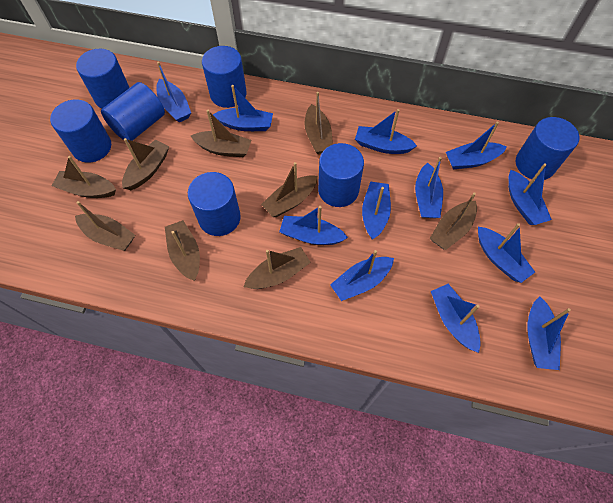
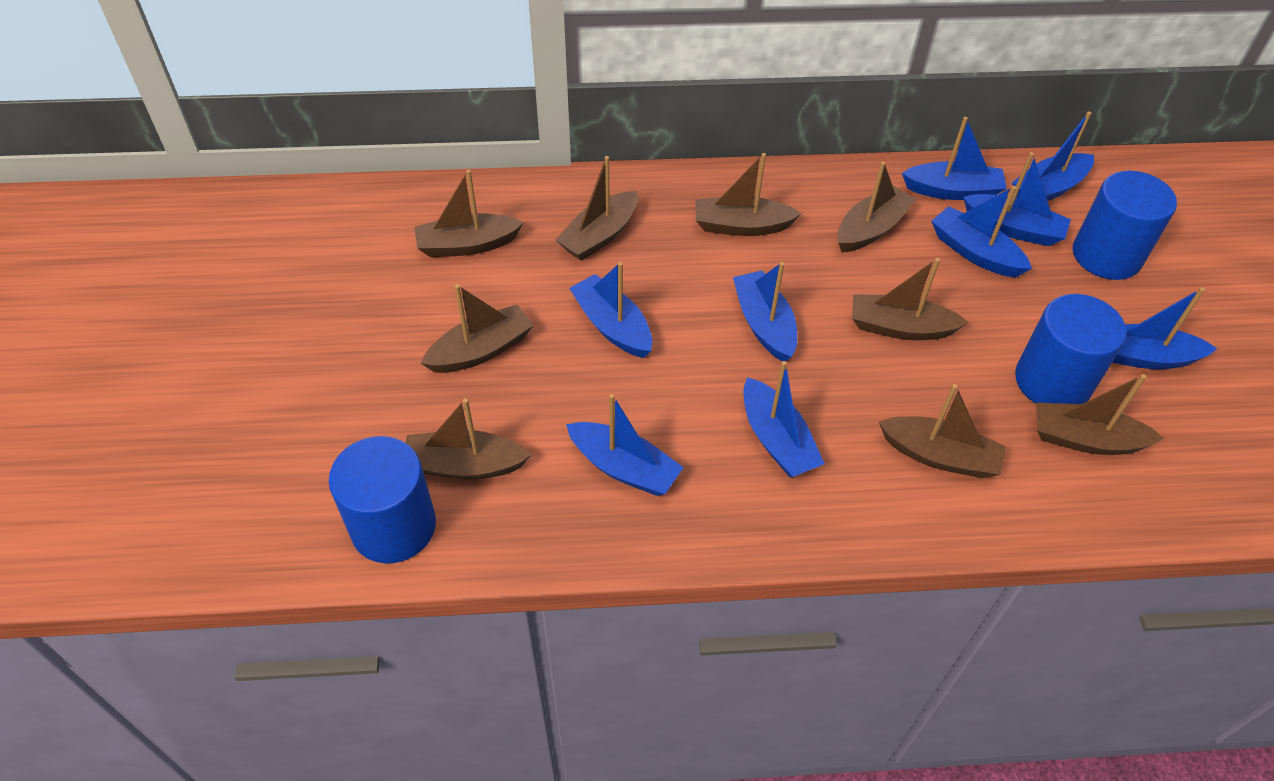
blue boat: [156,62,191,122] [213,85,273,131] [279,206,348,245] [330,250,394,301] [355,109,417,154] [362,181,391,239] [415,157,443,218] [431,284,481,353] [446,122,507,169] [478,223,535,283] [508,163,552,225] [527,296,571,370] = 12 -> [566,394,684,496] [569,262,652,358] [733,262,797,361] [743,361,825,477] [902,117,1007,200] [931,186,1032,277] [963,152,1071,246] [1012,111,1094,201] [1112,287,1217,369] = 9
blue cylinder: [50,99,111,163] [76,49,130,109] [101,82,165,141] [188,172,241,236] [202,46,247,108] [318,143,364,207] [516,117,579,180] = 7 -> [329,436,436,564] [1015,294,1127,404] [1073,171,1177,280] = 3

